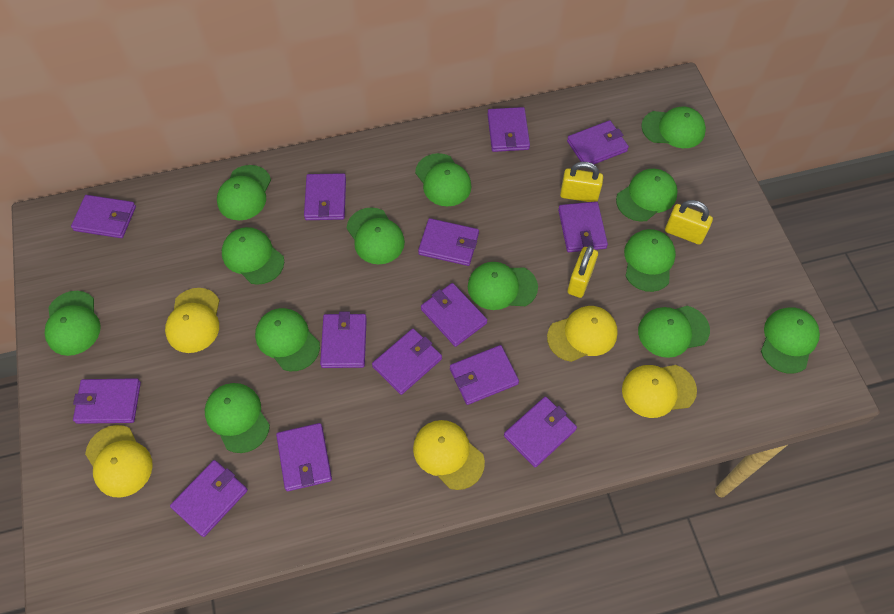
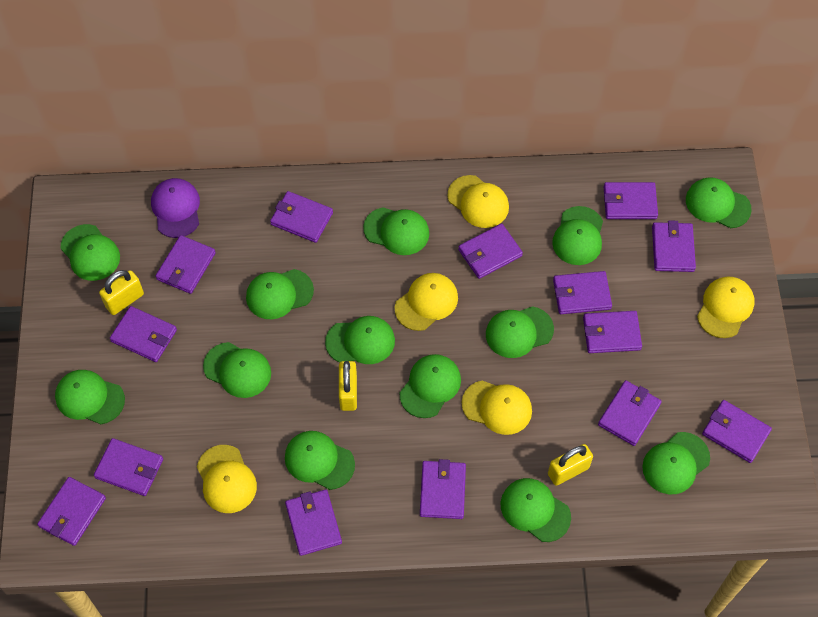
purple cap: none = 0 -> [151,178,200,238] = 1

